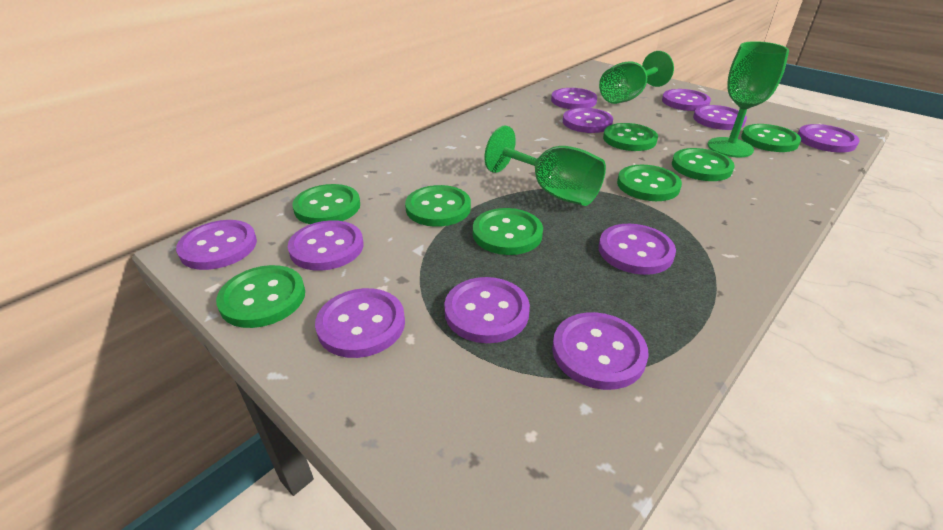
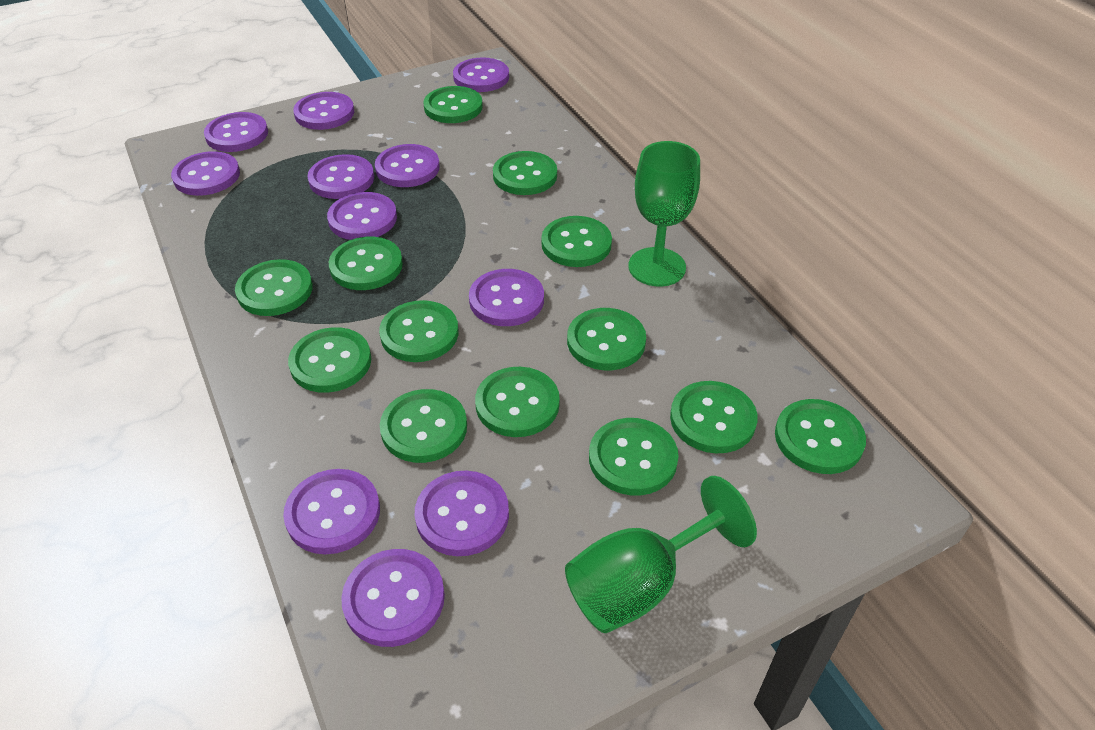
green button: [216,265,305,328] [292,184,360,224] [405,185,471,227] [473,208,543,255] [603,123,658,151] [617,165,682,201] [672,148,735,181] [741,124,801,152] = 8 -> [235,259,313,316] [288,327,371,393] [329,237,403,290] [379,300,458,362] [380,389,467,463] [423,86,483,123] [475,367,560,437] [493,151,557,195] [541,216,612,267] [567,308,646,370] [589,418,679,496] [670,381,758,453] [775,399,866,474] = 13
green goblet: [485,126,606,206] [599,51,674,104] [708,41,789,158] = 3 -> [565,476,757,633] [628,141,700,287] = 2

